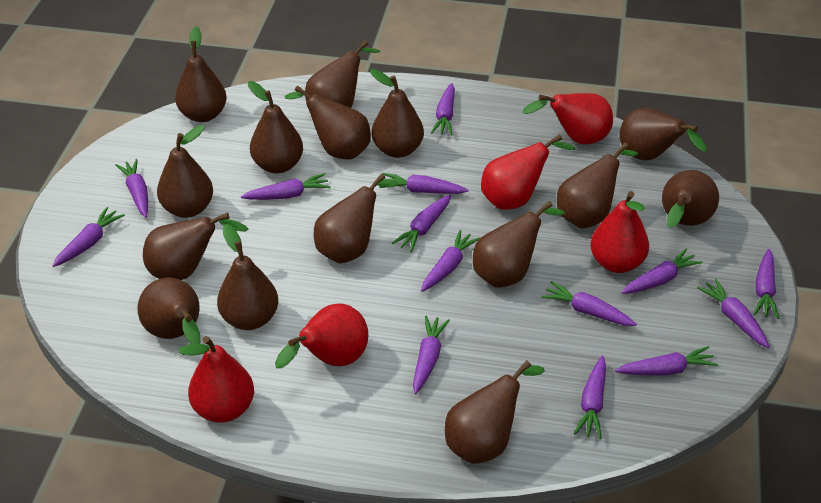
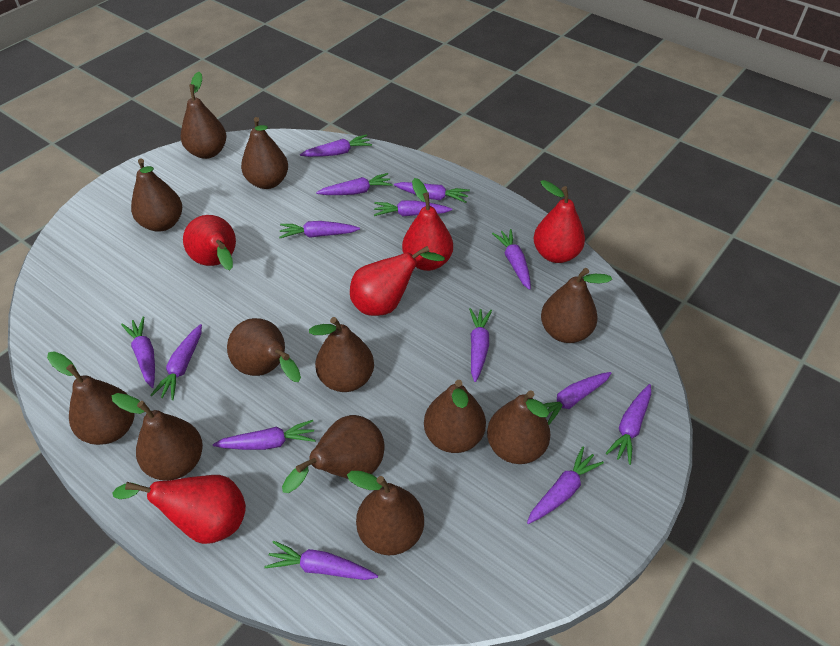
brown pear: [137,278,200,344] [143,213,249,280] [157,125,213,218] [175,26,227,122] [217,224,278,330] [248,81,303,174] [285,86,371,160] [305,40,380,108] [314,173,399,263] [370,69,424,158] [445,360,545,464] [473,201,565,288] [557,143,638,229] [619,108,707,161] [662,170,719,228] = 15 -> [47,351,135,445] [112,393,203,481] [131,158,182,232] [181,72,227,159] [227,318,301,382] [241,117,288,189] [282,415,385,493] [309,317,374,392] [347,471,424,555] [424,380,486,453] [487,390,551,464] [541,268,612,343] = 12

